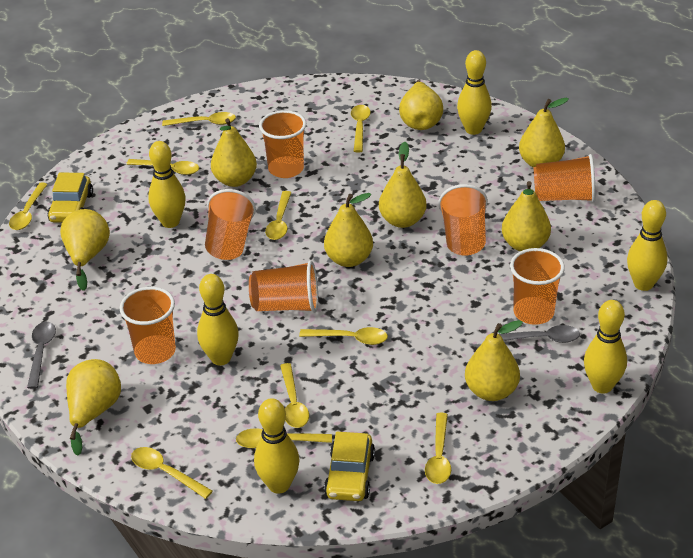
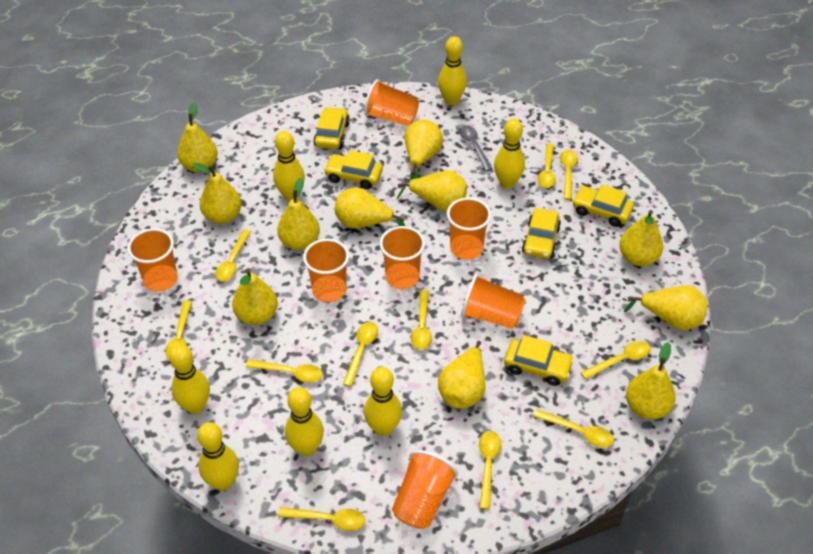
grey spoon: [27,322,56,389] [499,325,580,343] = 2 -> [459,125,493,171] = 1
yellow bowling pin: [148,141,186,228] [197,274,239,366] [254,398,300,494] [457,50,492,135] [584,300,627,393] [627,200,668,291] = 6 -> [169,345,210,414] [197,422,239,491] [273,131,305,201] [285,387,324,456] [364,367,402,436] [438,36,467,105] [494,119,525,189] = 7
yellow car: [47,172,93,223] [324,432,375,501] = 2 -> [313,107,350,149] [324,150,383,189] [504,335,574,386] [522,208,561,259] [572,184,634,227] = 5
yellow pear: [60,209,110,291] [66,359,121,456] [211,118,257,187] [324,193,373,267] [379,142,427,228] [399,80,443,130] [465,320,523,401] [502,181,551,251] [519,98,569,168] = 9 -> [177,102,218,173] [192,163,242,224] [232,269,278,325] [277,178,320,250] [335,187,405,229] [397,170,467,211] [405,120,443,181] [438,341,485,409] [619,210,663,266] [624,285,707,330] [626,342,676,419] = 11
yellow spoon: [9,183,48,230] [126,159,199,175] [131,447,213,499] [162,112,236,126] [236,428,332,448] [265,191,292,240] [280,363,309,428] [299,327,388,345] [351,105,371,152] [425,413,451,484] = 10 -> [165,300,192,359] [215,229,251,281] [246,360,323,383] [278,507,365,531] [343,322,378,387] [411,290,432,350] [479,431,501,509] [533,409,614,448] [538,143,556,188] [560,150,578,200] [580,341,651,380] = 11

